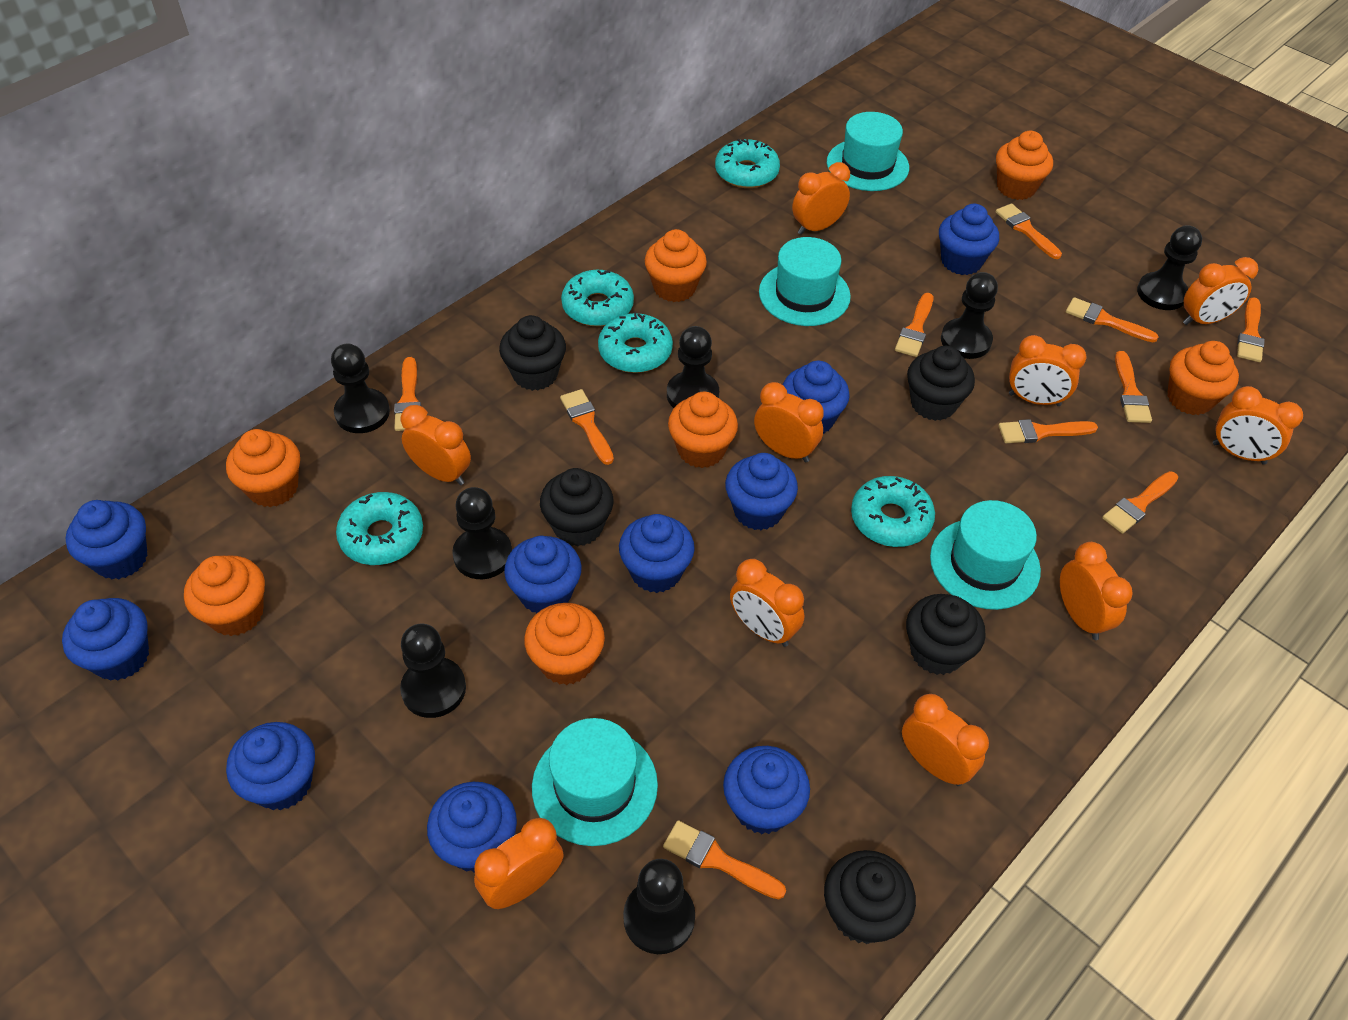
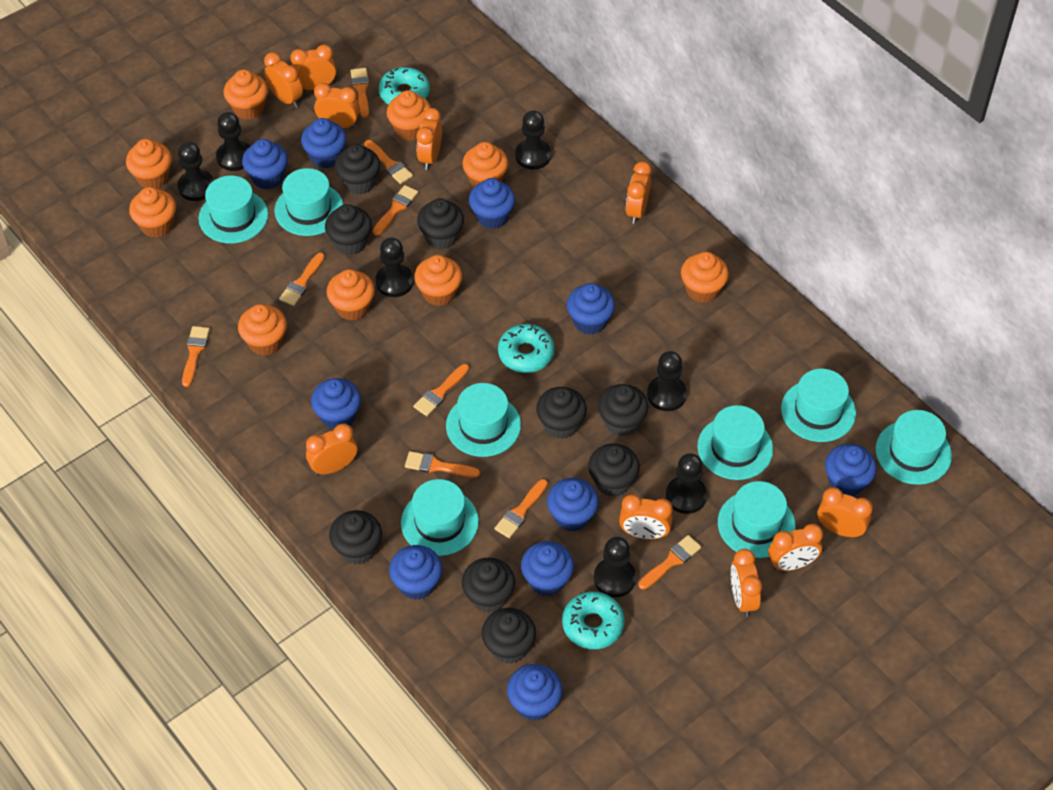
black cupcake: [499,315,566,391] [540,468,614,546] [824,850,916,944] [906,594,986,675] [907,346,975,421] = 5 -> [325,204,372,255] [329,510,382,565] [334,144,380,195] [417,198,464,249] [462,558,515,613] [481,608,536,664] [536,387,587,439] [588,443,640,497] [598,384,648,436] = 9
orange brush: [394,357,421,431] [560,389,614,465] [663,820,786,900] [895,293,933,357] [996,203,1062,259] [998,419,1098,443] [1066,297,1159,342] [1102,471,1178,534] [1115,351,1152,423] [1237,297,1265,362] = 10 -> [182,326,210,387] [279,253,325,306] [351,68,369,118] [365,140,413,184] [373,185,418,236] [405,451,480,478] [414,364,469,416] [495,479,548,538] [638,535,701,590] = 9
orange cupcake: [184,555,265,636] [226,429,300,507] [524,603,605,685] [645,229,707,302] [668,392,738,468] [996,131,1053,200] [1167,341,1239,415] = 7 -> [126,139,172,188] [129,187,176,238] [224,70,268,120] [238,304,287,356] [327,269,375,321] [387,90,431,141] [414,255,462,306] [462,142,508,188] [681,252,729,303] = 9
turquoise donut: [336,492,423,565] [561,270,634,326] [598,312,673,373] [715,139,780,188] [851,476,935,547] = 5 -> [379,67,430,104] [498,324,554,373] [562,591,625,649] = 3
turquoise hat: [532,718,658,846] [759,237,851,326] [827,112,909,191] [930,500,1041,610] = 4 -> [198,176,268,243] [275,168,344,236] [401,479,479,556] [446,383,521,457] [697,405,773,480] [718,481,796,558] [781,369,856,442] [876,410,952,485] = 8

